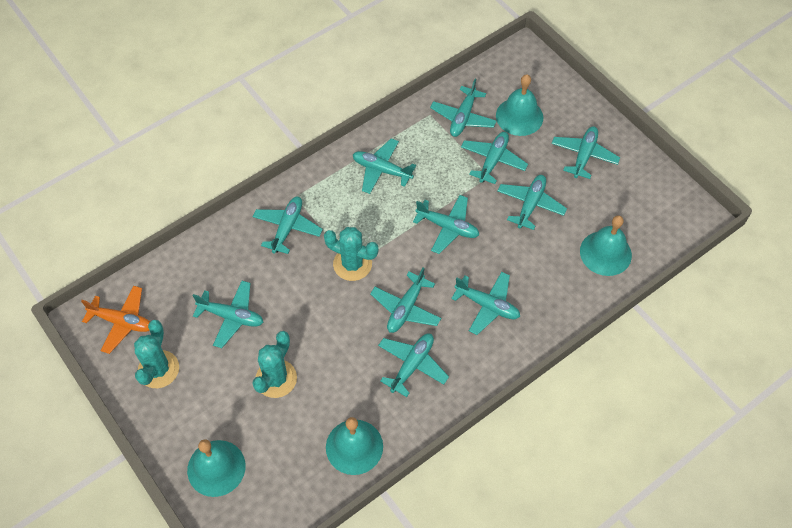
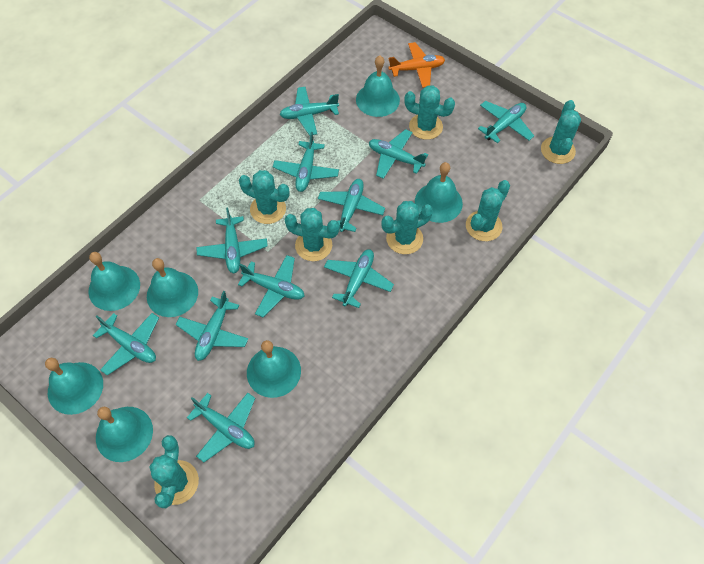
turquoise bell: [187,440,246,497] [326,417,383,475] [496,74,543,136] [580,215,632,276] = 4 -> [45,358,103,415] [89,252,140,311] [96,407,153,462] [147,258,198,317] [247,340,301,398] [356,56,400,117] [415,162,463,223] = 7
turquoise cactus: [134,320,179,388] [252,331,297,398] [324,227,379,281] = 3 -> [149,435,199,508] [239,170,290,224] [285,208,339,261] [381,201,433,254] [404,85,455,140] [466,180,510,241] [541,100,581,164] = 7

